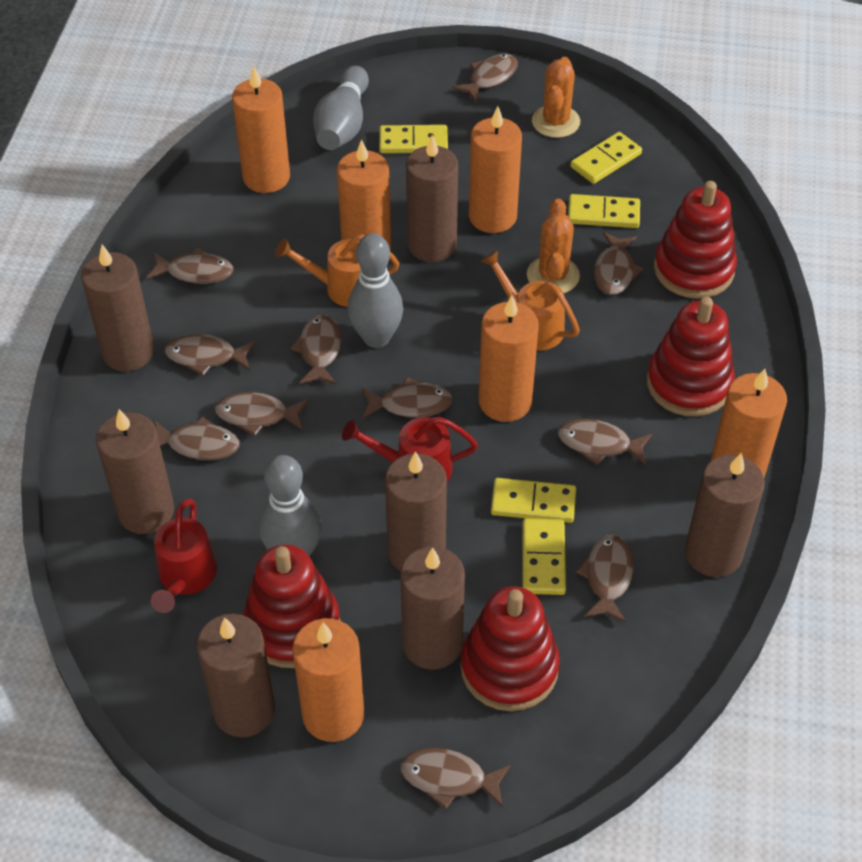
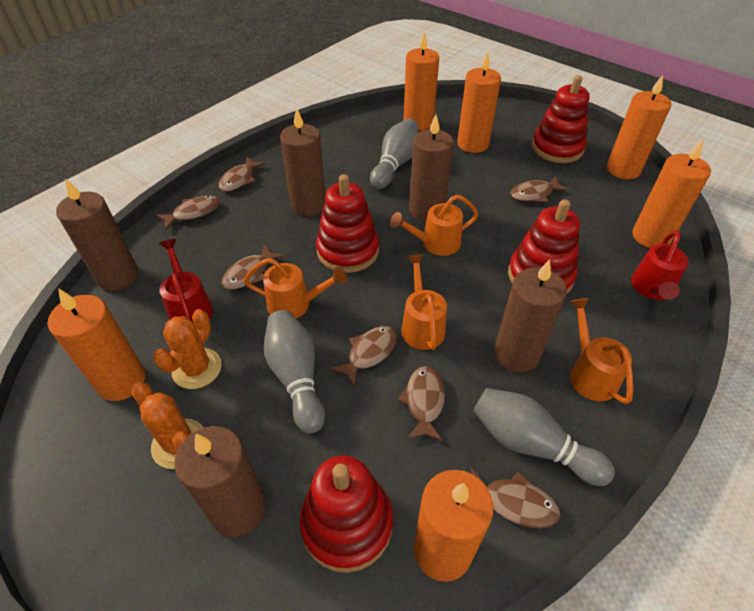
brown candle: [81,245,154,371] [96,409,174,534] [197,614,275,737] [385,451,447,571] [400,546,465,670] [406,135,458,262] [685,453,765,577] = 7 -> [56,178,138,291] [174,426,266,538] [280,108,326,216] [409,115,454,222] [494,259,567,372] = 5
brown fish: [146,247,234,284] [155,417,240,460] [165,334,256,376] [215,392,308,436] [290,315,341,385] [362,377,453,419] [401,748,511,809] [452,54,518,102] [558,419,652,465] [576,535,633,623] [594,232,643,295] = 11 -> [156,196,220,230] [218,157,266,192] [222,244,284,290] [330,326,397,387] [398,366,445,442] [471,468,560,528] [510,176,569,202] = 7
orange watering can: [275,234,399,307] [481,250,580,351] = 2 -> [244,258,347,318] [390,195,478,256] [401,254,447,350] [569,298,633,404] = 4
yellow domino: [379,125,448,153] [491,478,576,523] [522,518,566,595] [568,194,640,228] [571,132,642,184] = 5 -> none = 0

